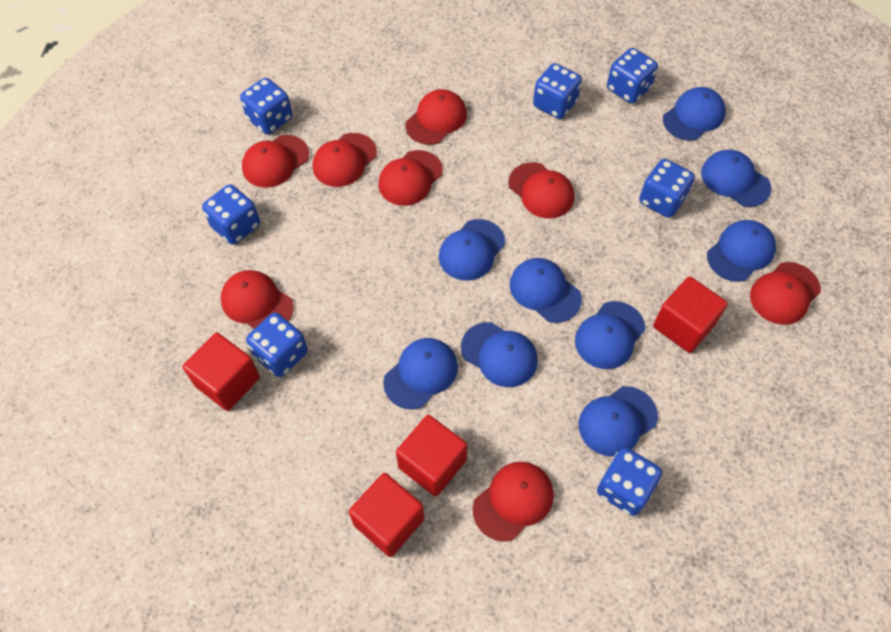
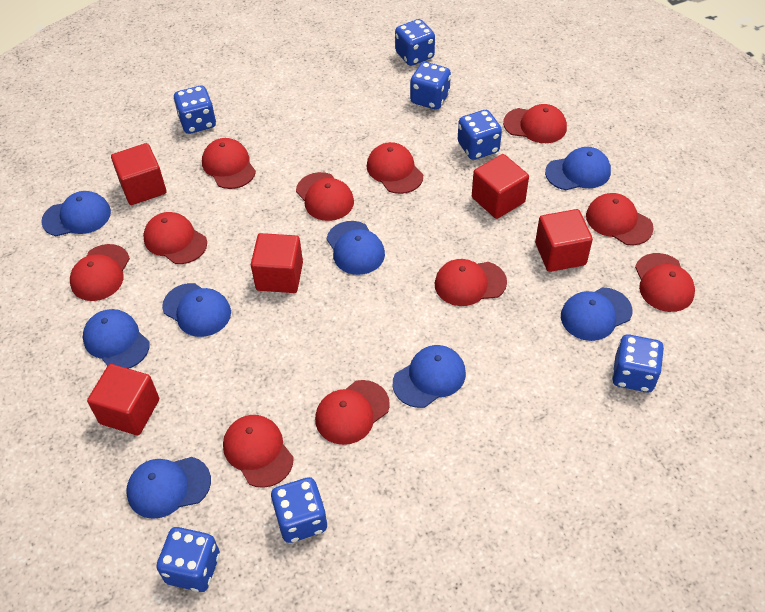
blue cap: [383,338,458,409] [439,219,505,281] [461,322,538,387] [509,258,582,323] [575,301,645,369] [579,386,658,457] [663,87,726,141] [701,150,772,207] [707,220,776,282] = 9 -> [41,191,111,236] [83,309,150,369] [126,457,211,519] [162,283,231,337] [326,221,385,275] [393,345,466,408] [545,147,611,190] [561,287,632,341] = 8
red cap: [220,270,294,329] [242,135,309,188] [313,133,377,187] [378,150,443,206] [405,89,467,145] [473,462,554,542] [508,162,574,219] [750,262,821,325] = 8 -> [70,244,130,301] [143,212,207,264] [202,138,256,189] [223,415,294,488] [296,172,354,221] [315,380,390,445] [367,142,423,194] [435,259,507,306] [503,104,567,143] [586,193,654,245] [635,253,695,312] = 11
red cube: [182,333,260,411] [349,473,424,557] [396,415,467,496] [653,276,728,353] = 4 -> [87,364,159,435] [111,143,166,205] [251,233,303,293] [472,154,529,219] [535,209,593,272] = 5

